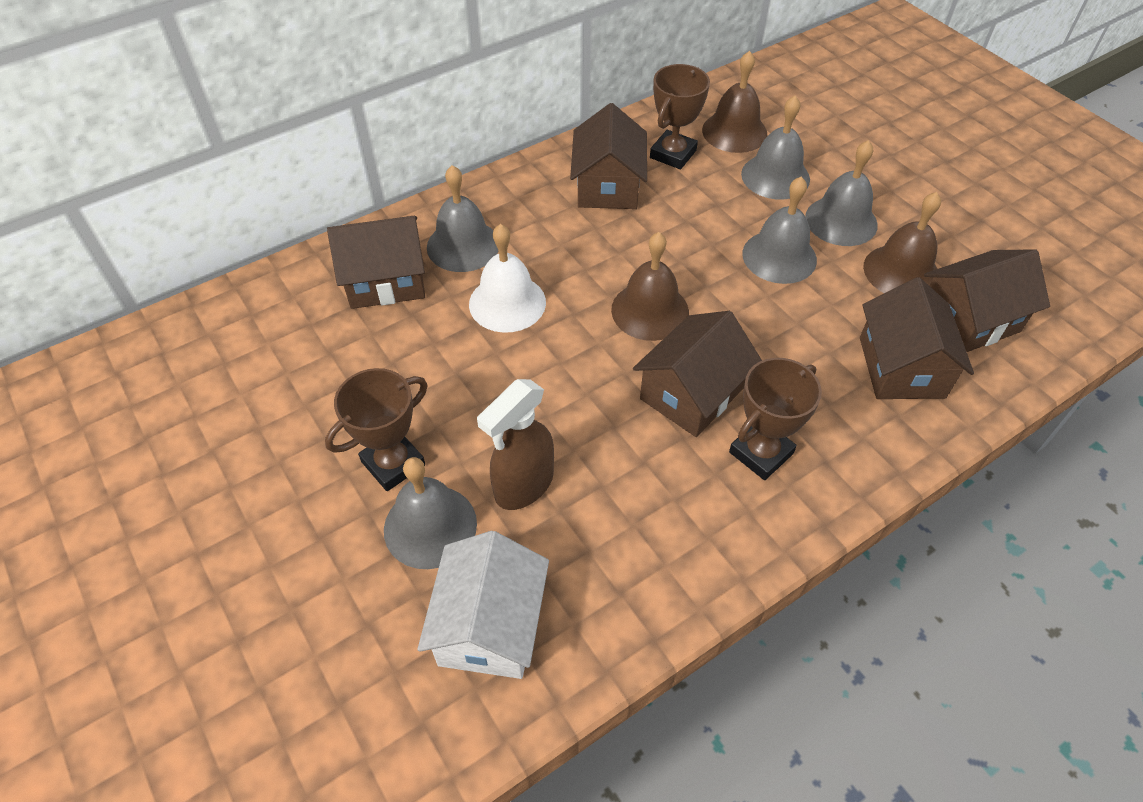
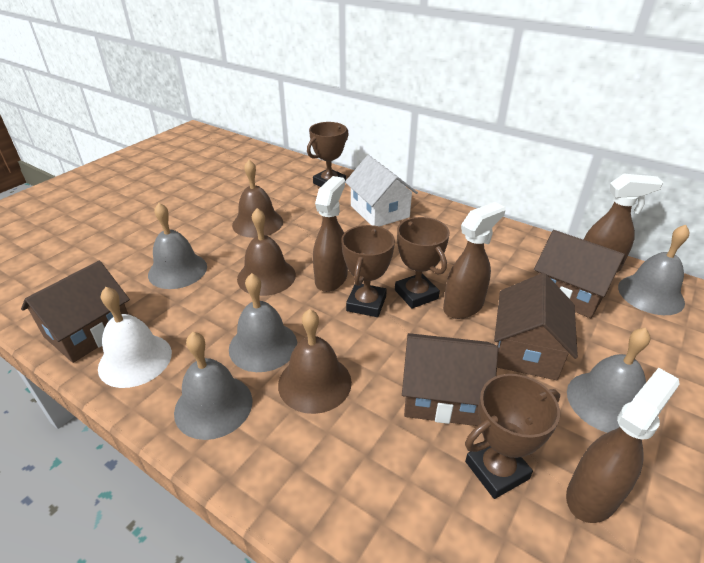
brown house: [327,216,425,309] [570,103,647,209] [633,311,762,437] [860,277,974,399] [924,250,1050,352] = 5 -> [21,261,130,363] [402,333,498,426] [494,273,578,380] [534,230,625,318] = 4
brown spray bottle: [477,379,554,510] = 1 -> [313,176,348,292] [443,202,506,319] [566,368,679,523] [584,174,663,273] = 4
brown trophy: [325,368,428,491] [650,64,710,169] [729,358,822,480] = 3 -> [307,122,349,187] [341,225,395,317] [395,217,450,309] [465,374,560,499] = 4

